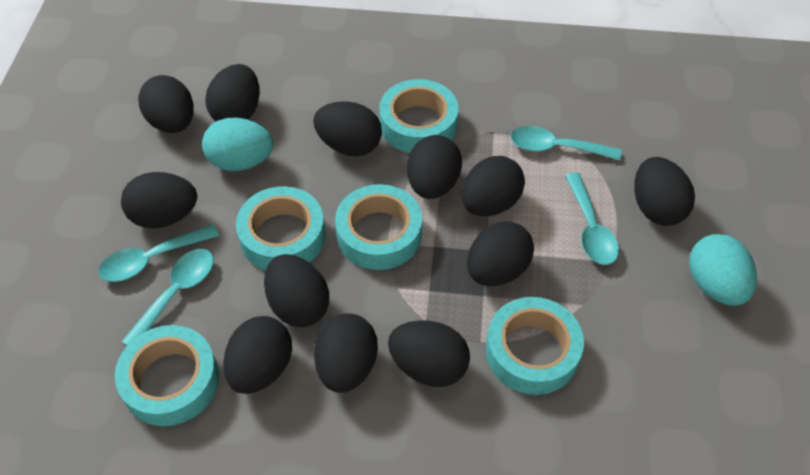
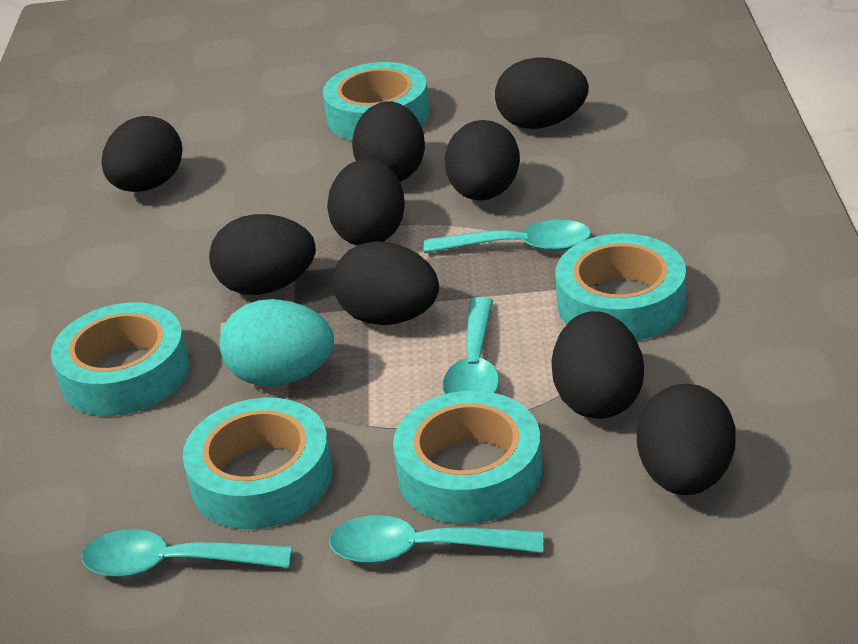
black egg: [121,172,197,228] [138,75,194,133] [205,64,260,121] [223,316,292,394] [264,254,329,327] [313,101,382,157] [314,313,378,393] [388,320,470,387] [407,135,462,199] [461,156,525,216] [467,221,534,286] [634,157,695,226] = 12 -> [101,116,183,192] [209,214,316,295] [327,158,405,246] [333,241,439,325] [352,101,425,182] [445,120,520,201] [495,57,589,129] [552,311,644,419] [637,384,736,495] = 9
turquoise egg: [202,117,274,171] [689,234,757,306] = 2 -> [219,299,334,386] = 1

